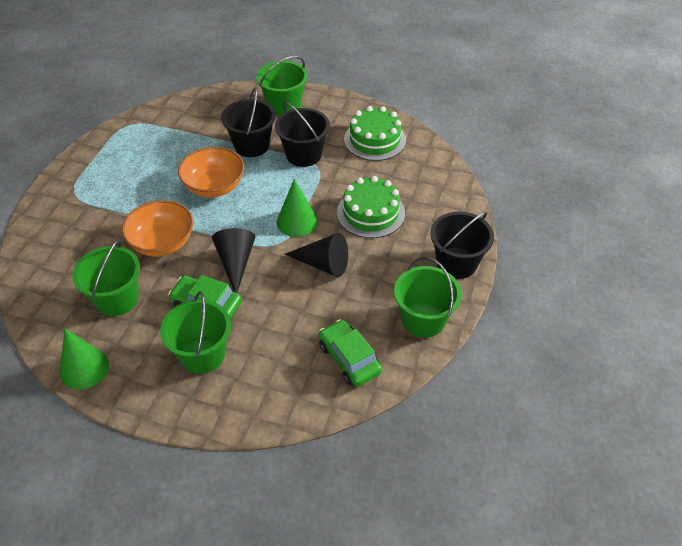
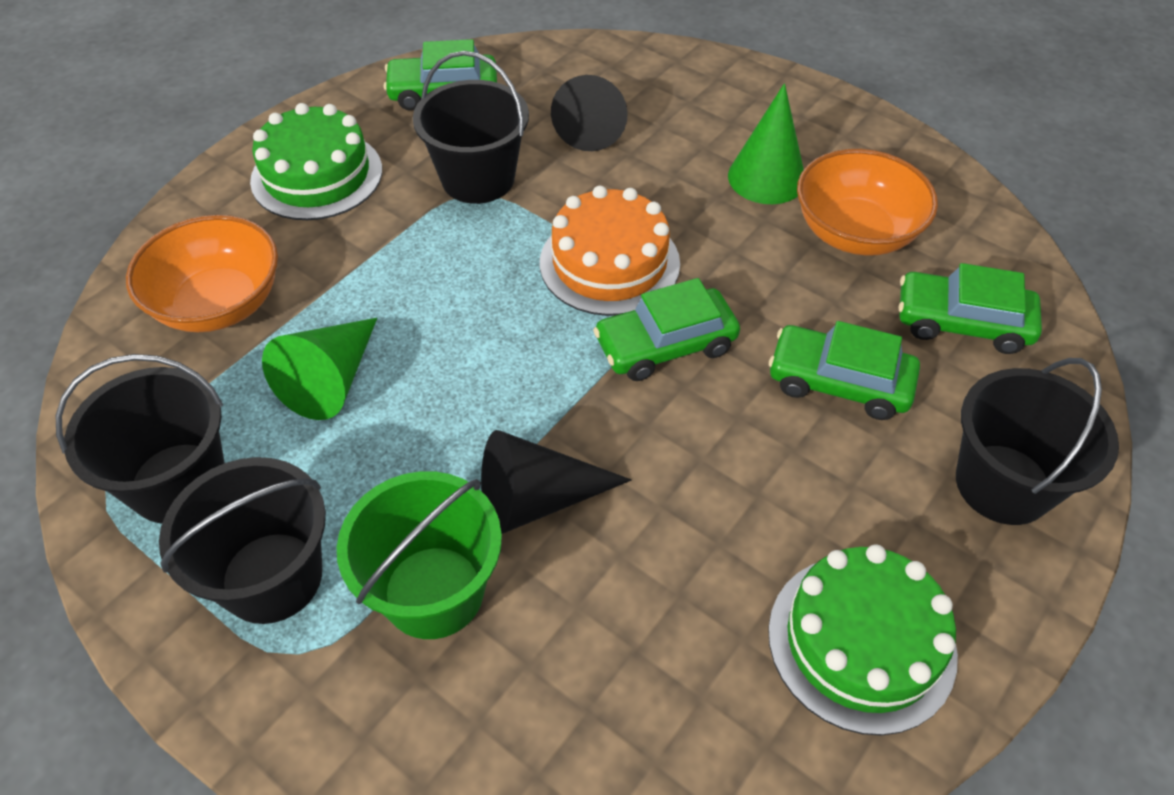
black bucket: [221,88,276,157] [275,102,330,167] [430,212,494,279] = 3 -> [56,354,224,523] [159,457,326,624] [413,51,529,204] [956,358,1119,525] = 4
green bucket: [72,239,140,316] [160,291,231,374] [256,56,308,115] [394,257,462,338] = 4 -> [337,471,502,639] = 1
green car: [168,275,242,319] [318,319,382,387] = 2 -> [384,39,497,111] [593,278,740,381] [769,321,920,420] [899,263,1042,354] = 4
orange cake: none = 0 -> [540,186,680,316] = 1

